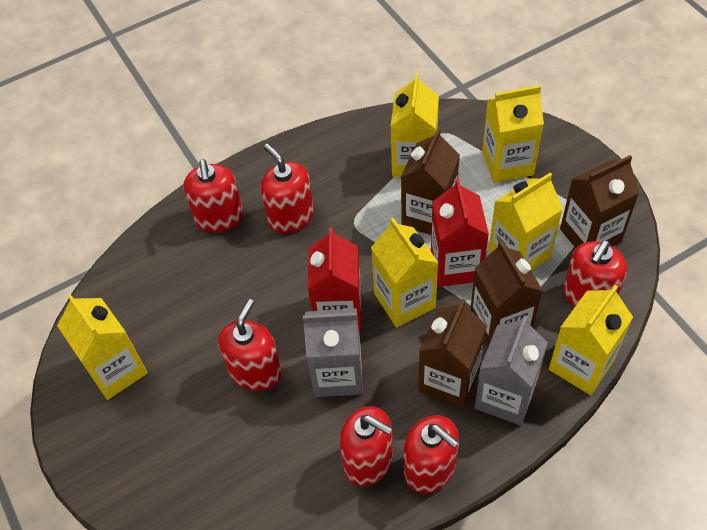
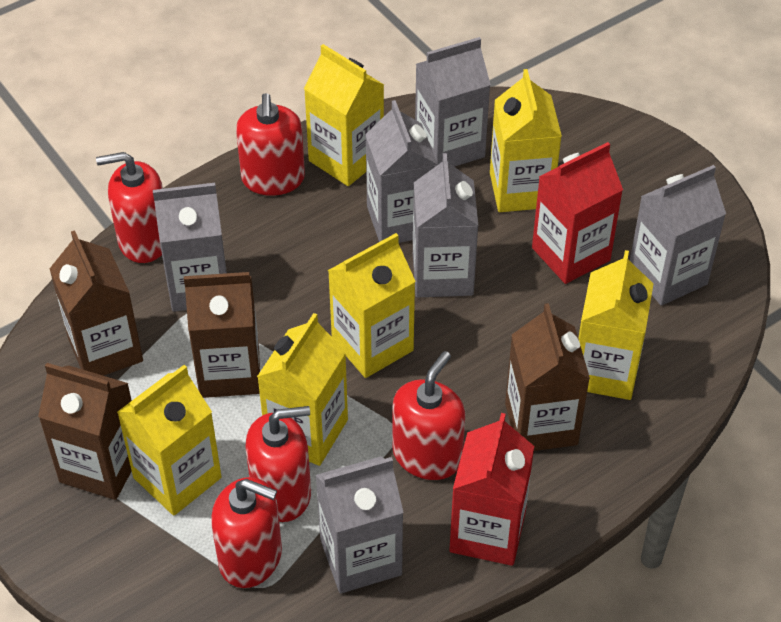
grey carton: [303,308,363,397] [474,316,548,425] = 2 -> [153,183,227,312] [316,456,404,593] [365,100,438,243] [413,153,478,298] [415,37,491,167] [630,165,726,306] = 6
red soap dispenser: [184,159,243,233] [218,299,282,391] [261,144,314,234] [339,406,393,486] [404,415,459,493] [563,240,627,307] = 6 -> [96,152,163,263] [211,477,282,588] [236,93,305,196] [245,406,311,522] [393,351,465,480] = 5

